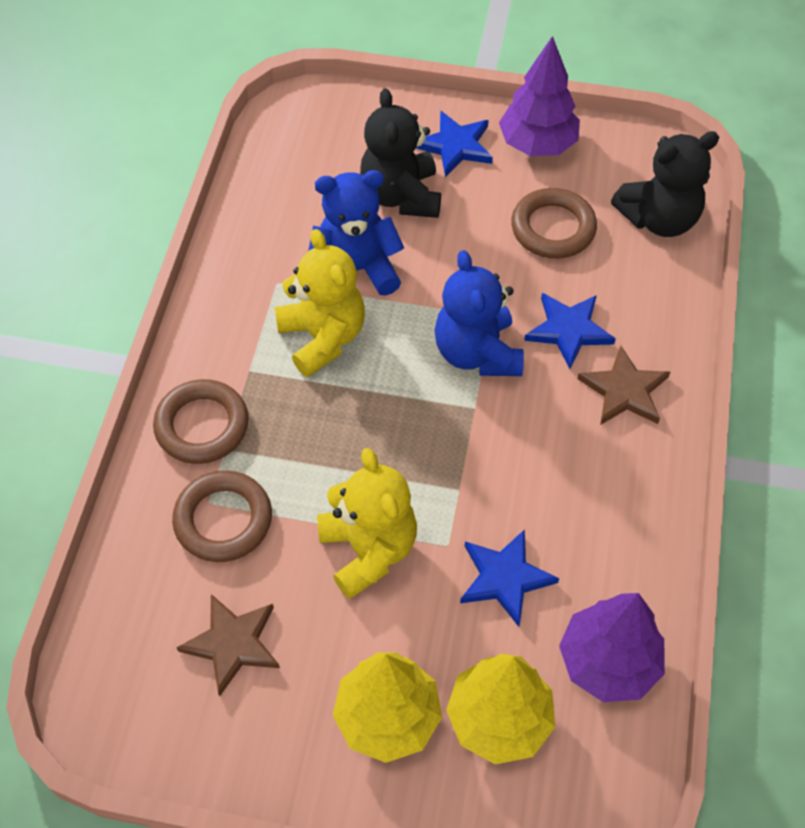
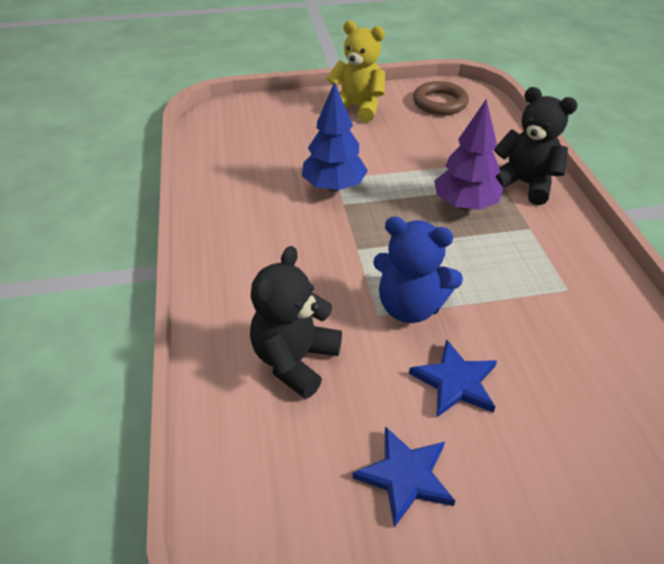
blue star: [416,111,493,177] [460,529,559,627] [524,293,616,369] = 3 -> [352,426,455,527] [409,339,497,417] = 2
blue teddy bear: [308,170,404,296] [434,250,524,376] = 2 -> [373,217,463,323] = 1
blue tree: none = 0 -> [302,82,368,192] = 1
brown ring: [153,379,249,464] [172,470,272,562] [511,188,597,258] = 3 -> [413,81,469,115] = 1
brown star: [176,594,280,696] [577,346,670,425] = 2 -> none = 0
purple tree: [499,36,580,156] [559,593,665,702] = 2 -> [434,99,503,210] = 1
yellow teddy bear: [275,229,365,377] [317,448,417,599] = 2 -> [325,20,385,123] = 1
yellow tree: [333,652,442,763] [446,654,555,764] = 2 -> none = 0

